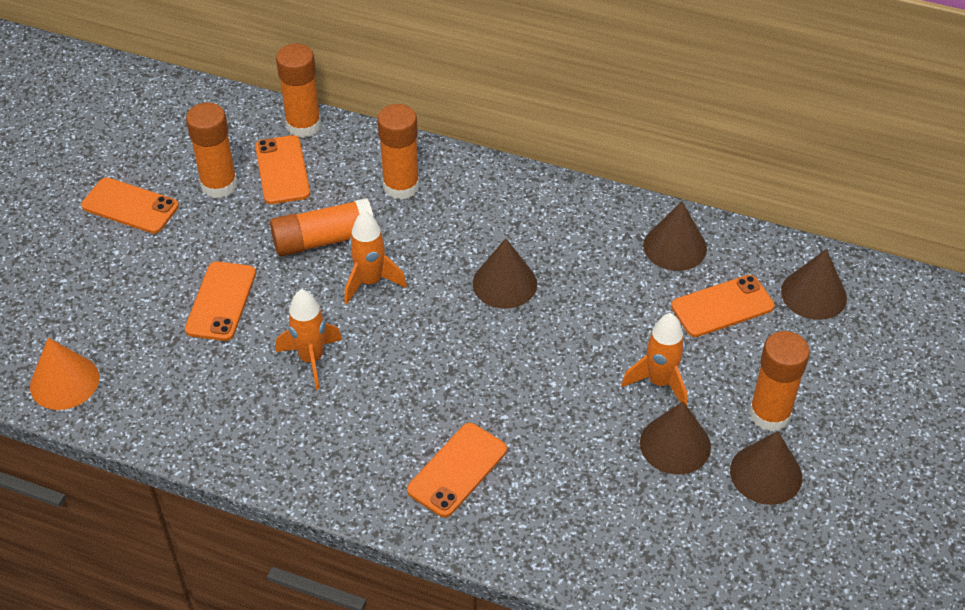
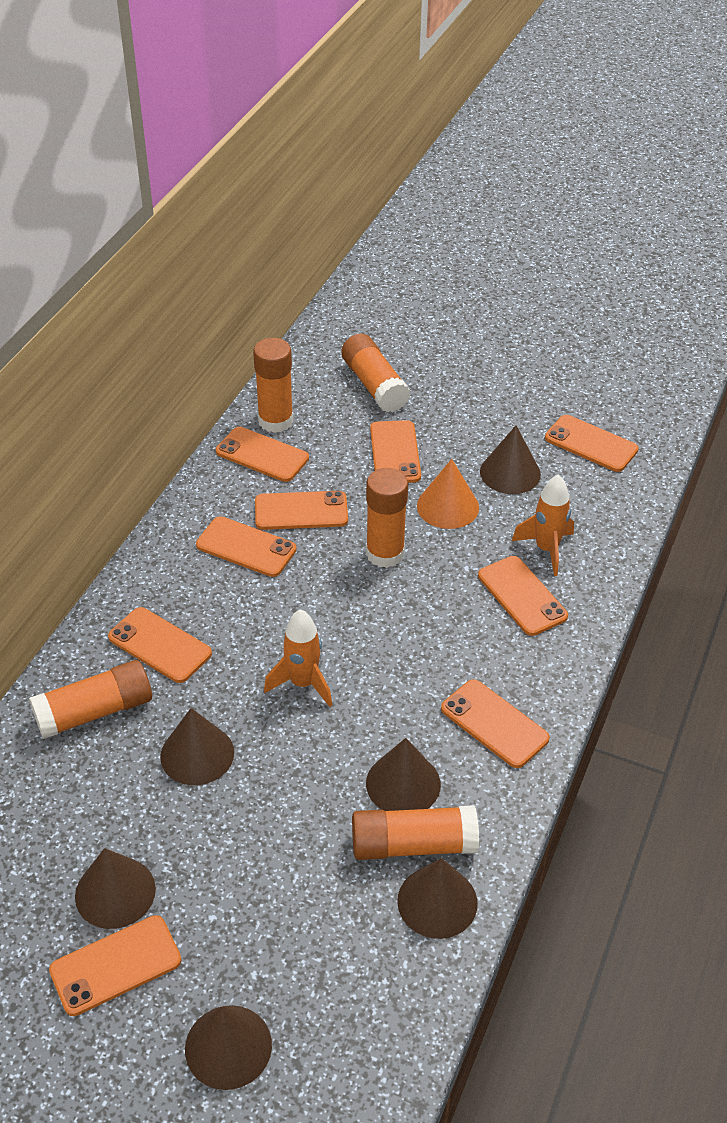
brown cone: [473,238,537,309] [640,401,711,474] [643,202,707,271] [730,431,802,505] [781,249,847,320] = 5 -> [75,848,156,929] [160,708,234,785] [185,1005,272,1090] [366,738,441,811] [397,858,477,939] [480,426,541,494] = 6
orange phone: [81,178,179,234] [185,261,256,341] [255,135,310,204] [407,423,507,517] [671,275,775,337] = 5 -> [49,915,181,1016] [108,607,212,683] [196,516,297,577] [216,427,309,482] [255,491,348,530] [370,420,421,483] [441,679,550,768] [478,556,568,636] [545,415,639,472] = 9
orange rocket: [276,289,342,390] [344,211,407,304] [621,313,687,406] = 3 -> [264,609,332,707] [512,474,574,576] = 2

